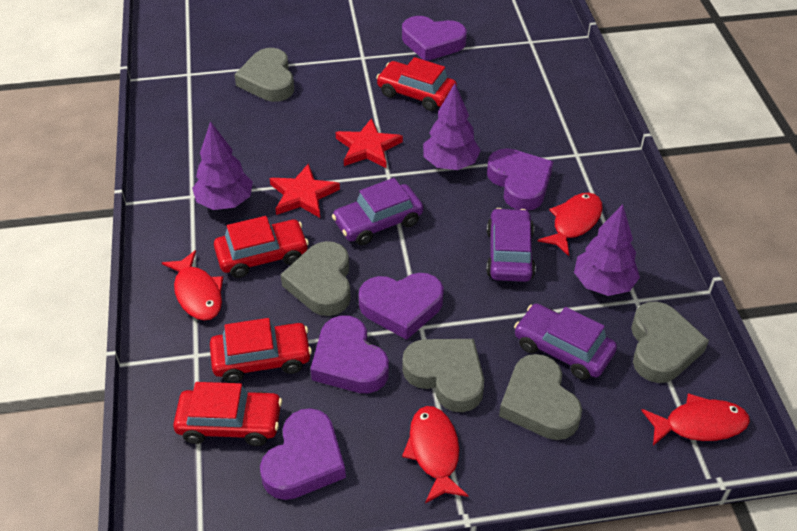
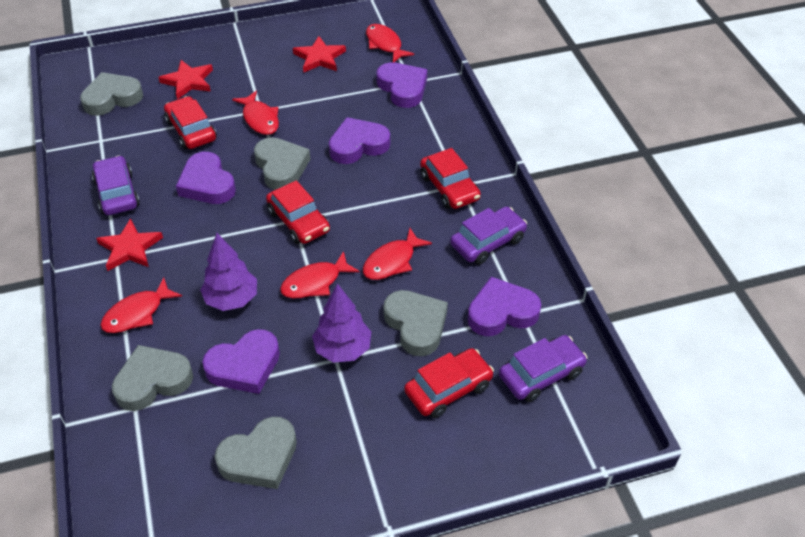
purple tree: [192,121,253,210] [423,83,481,170] [574,204,640,296] = 3 -> [200,233,257,311] [312,283,371,363] = 2
red fish: [162,250,223,321] [402,406,468,503] [538,193,603,256] [641,393,750,446] = 4 -> [100,277,182,333] [232,91,279,135] [280,251,360,299] [363,228,432,280] [366,24,414,62] = 5
red star: [270,163,340,218] [336,118,403,168] = 2 -> [96,218,163,271] [158,60,213,99] [293,36,346,73] = 3

